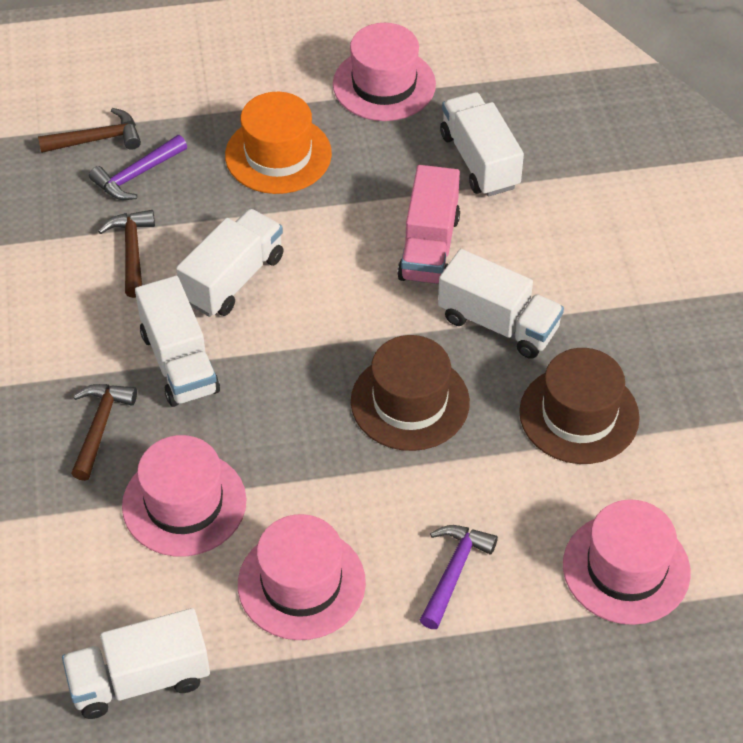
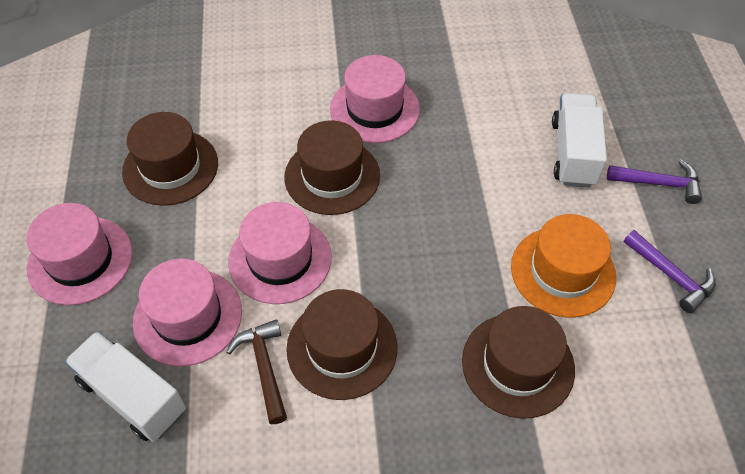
brown hammer: [38,108,141,153] [71,384,137,481] [98,210,155,298] = 3 -> [226,319,287,424] = 1
brown hat: [351,335,470,451] [519,348,640,464] = 2 -> [122,112,218,206] [284,120,380,215] [286,289,398,400] [462,306,575,419] = 4
pink truck: [397,165,460,284] = 1 -> none = 0
white truck: [62,608,210,719] [135,276,220,407] [176,209,284,317] [438,249,564,359] [440,92,524,196] = 5 -> [65,331,186,442] [552,93,607,187] = 2

